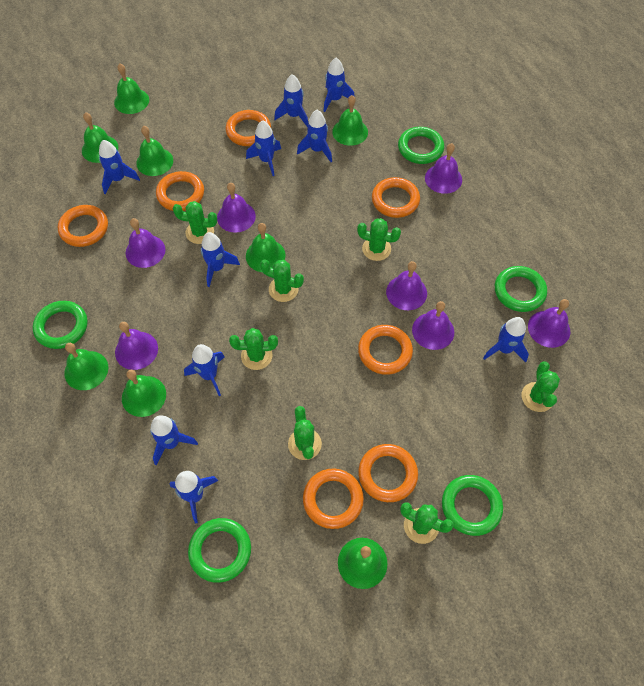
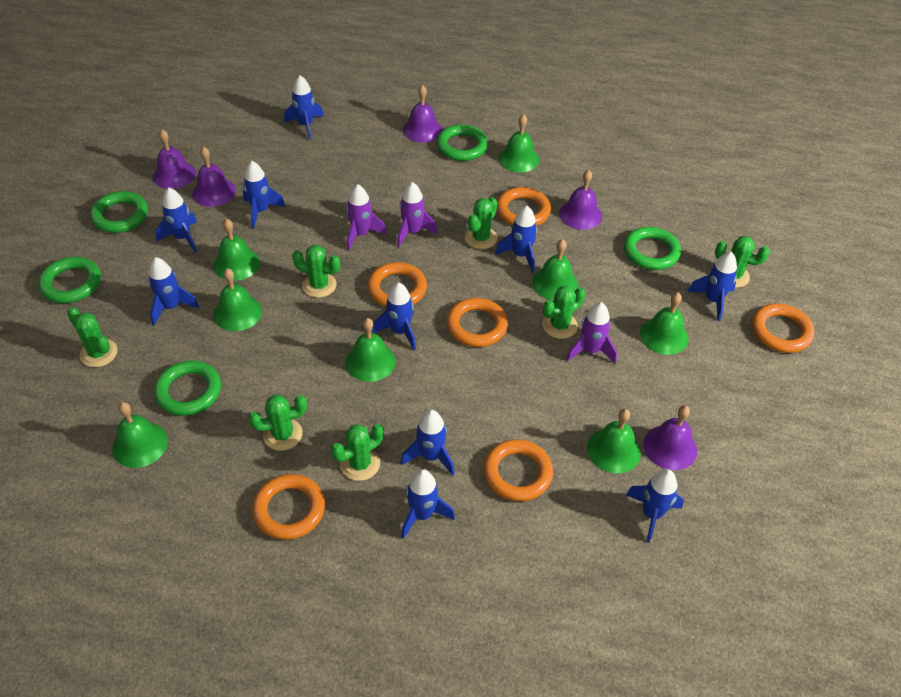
orange ring: [58,205,108,247] [156,171,204,211] [225,110,271,146] [303,469,364,529] [358,325,413,375] [358,444,418,502] [372,177,420,218] = 7 -> [252,474,325,540] [367,262,427,307] [447,298,508,347] [483,439,553,501] [497,187,551,226] [752,304,815,353] = 6
purple bell: [115,322,158,370] [126,218,165,268] [217,183,256,233] [386,261,427,310] [412,301,454,350] [425,143,462,194] [528,299,570,348] = 7 -> [153,130,196,189] [192,147,236,207] [403,85,442,143] [559,170,602,230] [643,406,697,470] = 5
purple rocket: none = 0 -> [346,184,387,251] [397,182,438,247] [566,302,617,364] = 3

